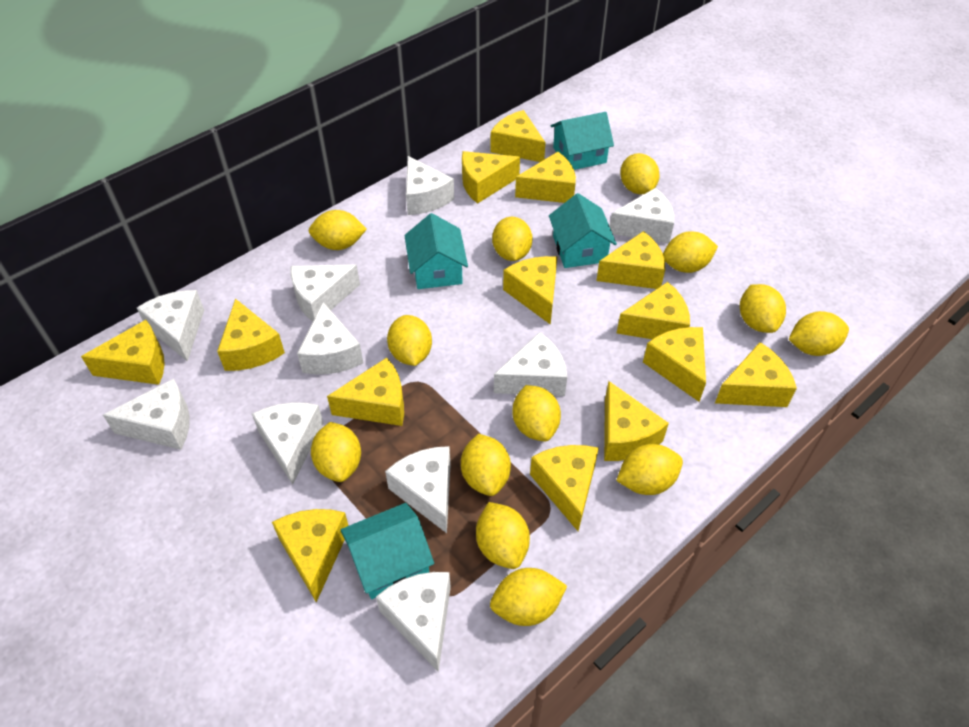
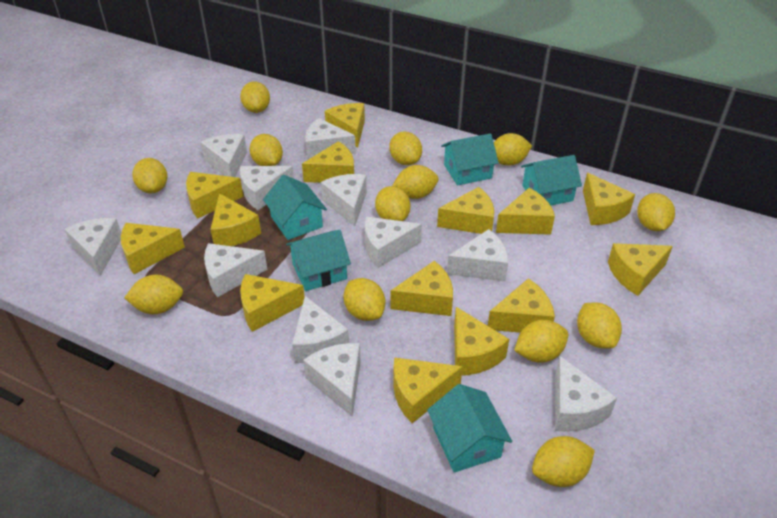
turquoise house: [341,503,434,599] [404,213,468,289] [549,193,617,268] [551,112,614,170] = 4 -> [263,175,327,240] [286,230,351,291] [427,384,512,473] [441,133,499,186] [521,155,582,205] = 5
white cheese: [103,379,190,450] [137,290,204,362] [252,403,324,485] [290,264,360,321] [297,302,363,374] [376,572,451,672] [385,446,451,533] [406,156,454,215] [494,332,567,396] [610,188,674,243] = 10 -> [65,218,121,276] [201,134,247,177] [204,243,267,297] [240,166,294,210] [292,296,349,363] [303,343,361,417] [305,118,356,160] [321,174,367,226] [365,217,422,268] [447,229,508,281] [555,356,617,432] = 11

